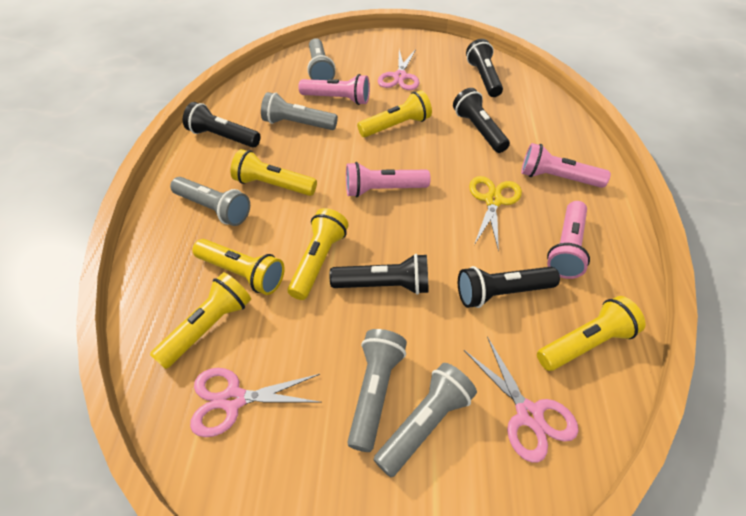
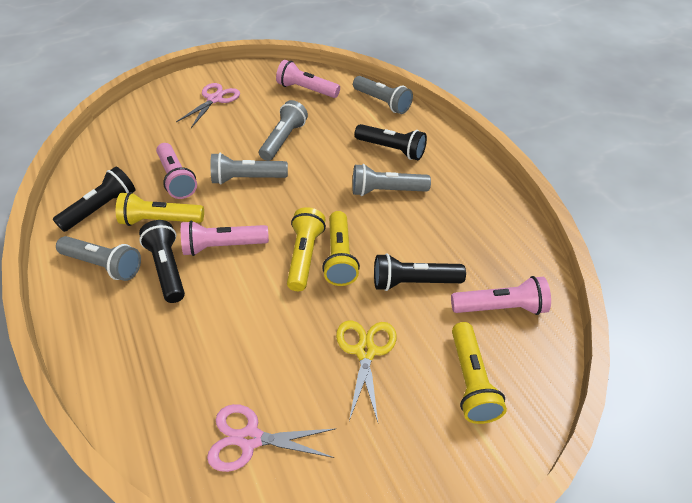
black flashlight: [183,102,260,148] [329,254,428,295] [453,88,510,153] [458,266,560,308] [466,39,503,97] = 5 -> [53,167,135,232] [139,220,185,303] [355,124,427,160] [374,253,466,291] = 4
pink scissors: [190,368,322,437] [378,49,419,90] [464,336,579,463] = 3 -> [176,83,240,128] [207,404,336,472] = 2
yellow flashlight: [150,272,251,369] [192,239,285,295] [231,149,317,196] [287,208,349,300] [357,90,432,137] [537,296,645,371] = 6 -> [116,192,204,226] [287,207,326,291] [322,211,360,286] [452,322,507,424] = 4

